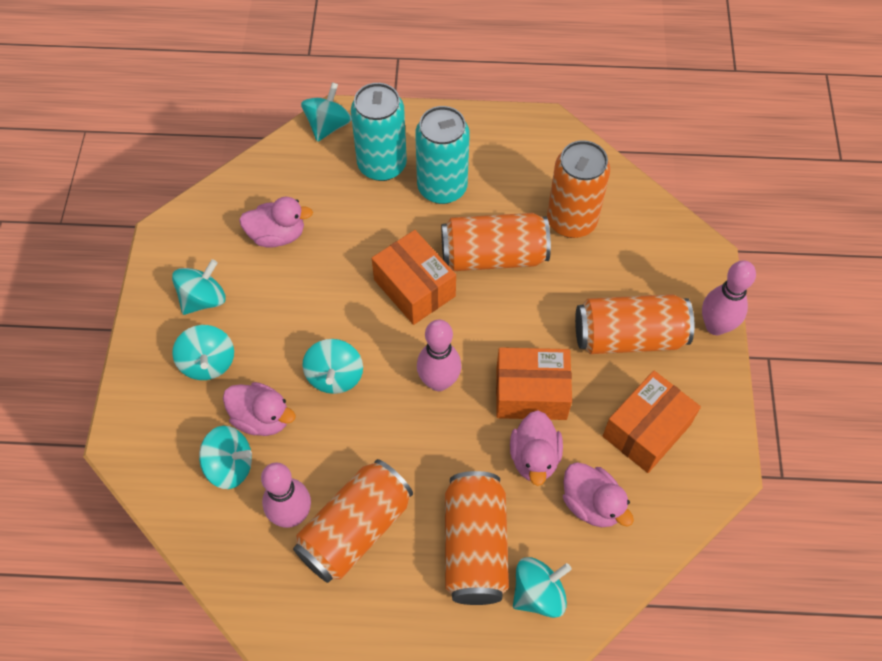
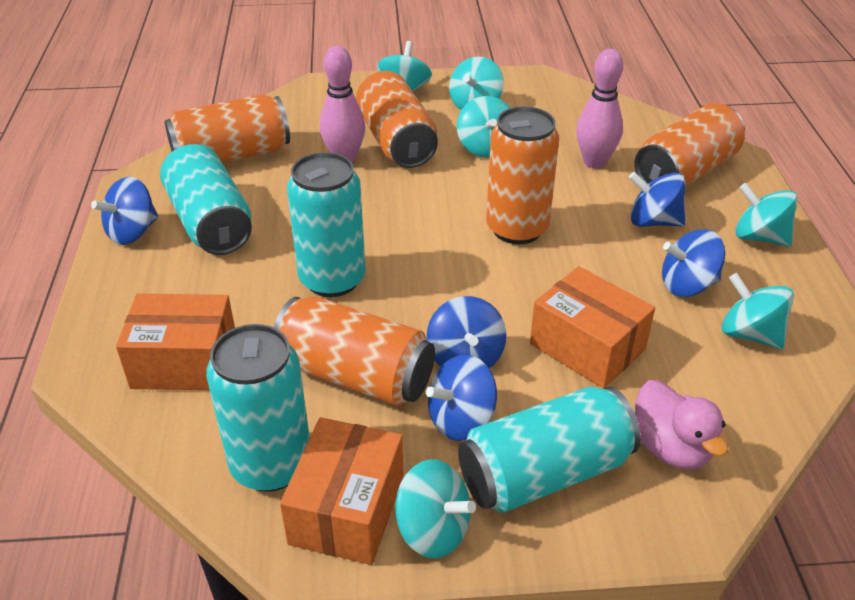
blue spinning top: none = 0 -> [91,177,158,245] [426,354,497,441] [427,296,506,368] [629,172,686,227] [662,229,725,297] = 5
pink bowling pin: [261,462,311,528] [417,319,461,391] [702,260,756,335] = 3 -> [320,46,365,163] [576,49,623,169] = 2
pink duck: [223,382,296,436] [239,197,313,248] [510,410,563,486] [563,462,634,527] = 4 -> [635,380,728,470] = 1
turquoise can: [351,83,407,181] [415,106,470,204] = 2 -> [160,144,252,255] [206,324,310,492] [287,152,366,297] [458,386,641,513] = 4

